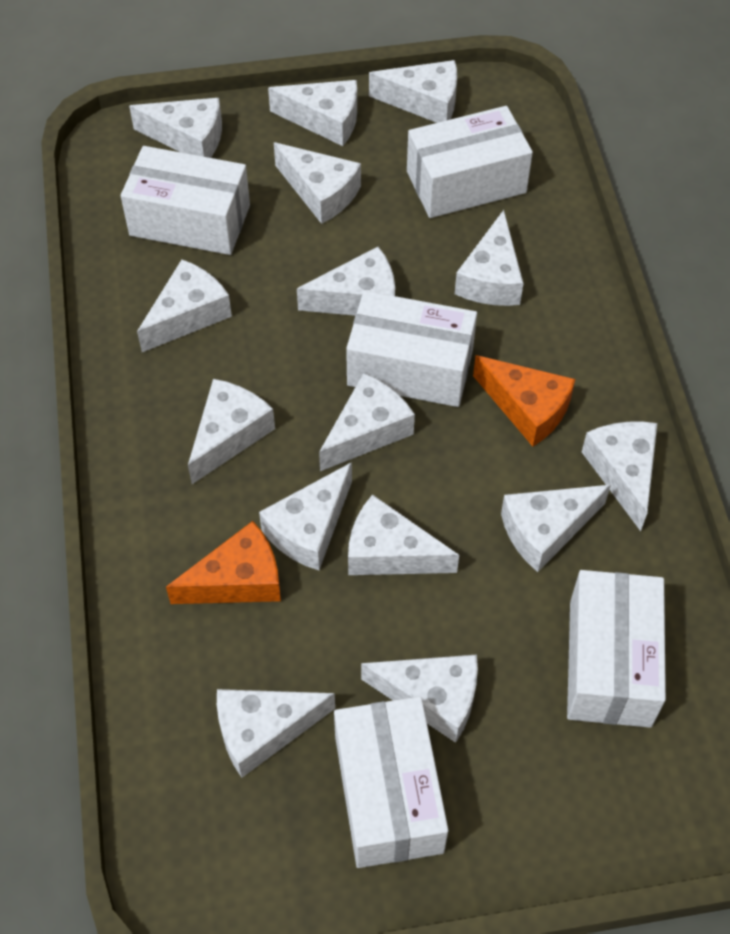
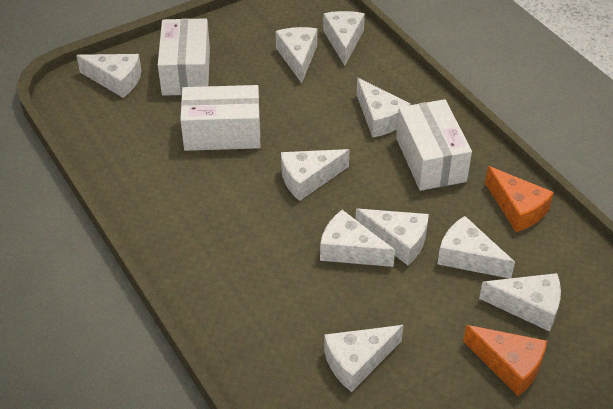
white box: [121,146,250,255] [334,696,448,868] [346,291,477,407] [407,106,533,218] [567,570,666,728] = 5 -> [158,18,210,96] [180,85,260,151] [396,99,472,191] = 3
white cheese: [129,98,222,158] [137,259,232,352] [188,379,275,484] [217,689,335,778] [259,462,352,571] [268,80,357,146] [274,142,361,224] [297,247,395,316] [319,373,415,471] [348,494,459,575] [361,654,478,743] [369,60,457,123] [455,210,523,306] [501,485,611,572] [582,422,657,531] = 15 -> [76,54,142,98] [276,27,317,83] [281,149,350,201] [320,210,395,267] [323,11,365,66] [324,325,404,392] [355,209,429,265] [357,78,411,138] [437,216,515,279] [479,273,561,332] = 10

